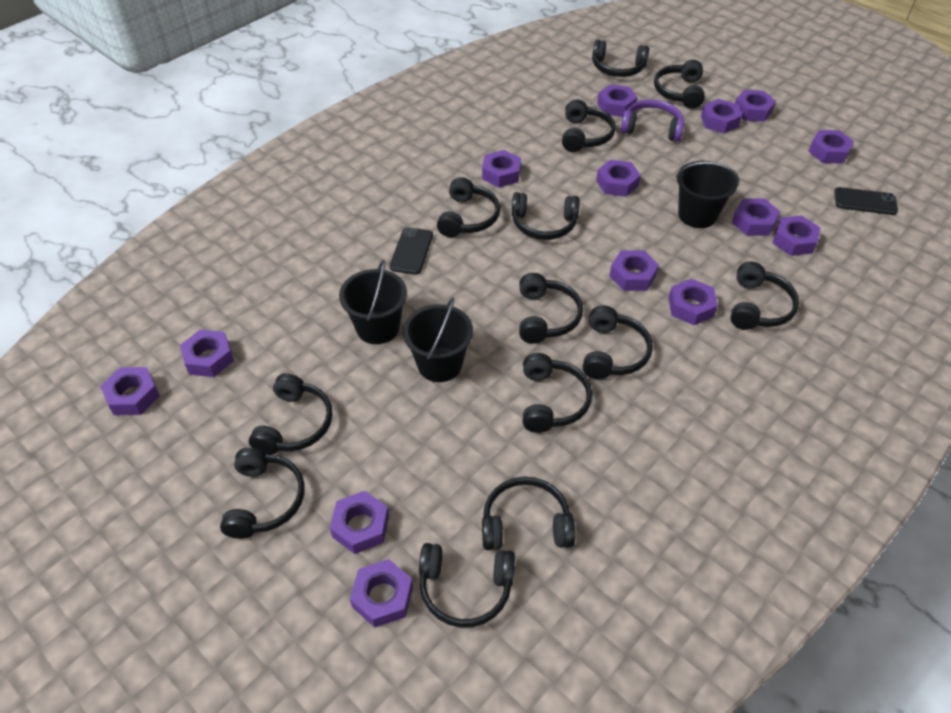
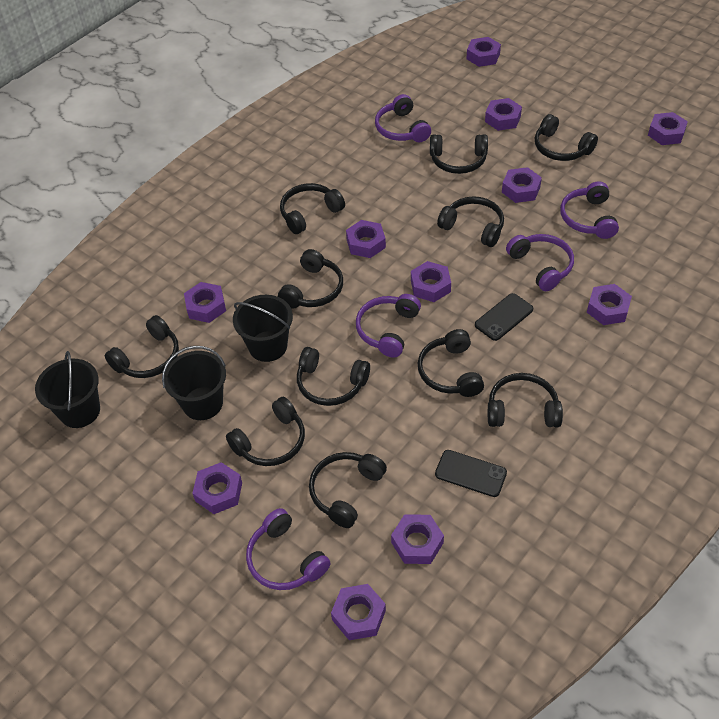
black headphones: [220,448,304,539] [249,373,332,455] [419,543,515,628] [437,177,500,237] [482,477,575,550] [512,192,580,240] [519,273,583,344] [523,353,592,433] [562,99,616,152] [583,305,653,379] [592,40,650,77] [654,60,705,109] [730,262,799,330] = 13 -> [105,315,179,378] [226,397,305,466] [278,249,343,309] [280,183,345,234] [297,347,370,406] [309,452,387,528] [418,329,484,397] [430,134,488,174] [437,196,504,247] [488,373,563,427] [535,114,598,161] = 11
purple headphones: [621,100,685,142] = 1 -> [246,508,330,590] [356,294,421,358] [375,94,431,142] [506,234,574,291] [560,181,619,239] = 5
purple nut: [101,367,160,415] [180,330,234,377] [330,491,389,554] [350,559,413,628] [482,150,521,188] [596,160,641,197] [597,84,638,117] [609,250,659,291] [669,279,718,325] [701,99,742,133] [732,198,780,236] [735,90,776,122] [773,216,820,256] [808,130,854,163] = 14 -> [184,282,226,323] [192,462,242,514] [331,584,386,640] [346,220,386,258] [391,515,444,564] [411,261,451,302] [466,37,501,67] [485,98,522,131] [502,167,542,203] [587,284,632,325] [648,112,688,145] = 11

